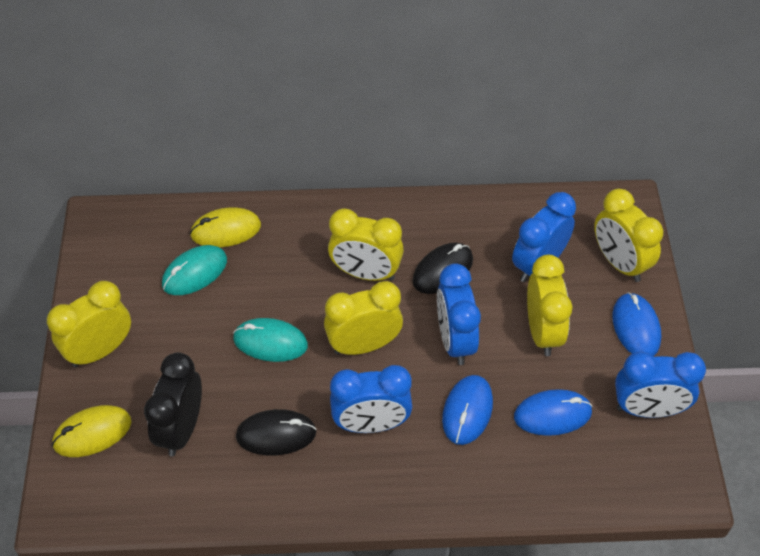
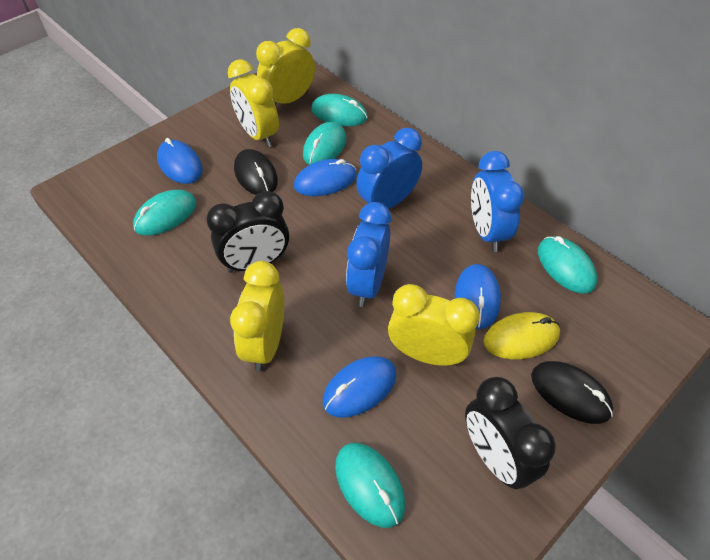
black clock: [144,352,202,456] = 1 -> [206,191,289,273] [465,377,556,490] = 2
blue clock: [330,365,412,433] [437,263,481,365] [512,192,576,282] [615,352,706,418] = 4 -> [346,202,391,307] [356,128,422,209] [471,151,524,252] = 3
blue mouse: [442,375,493,445] [514,389,593,436] [612,292,661,357] = 3 -> [157,138,203,184] [294,159,357,196] [323,356,396,418] [455,264,501,329] = 4
turquoise mouse: [162,245,227,295] [233,318,308,362] = 2 -> [133,190,196,236] [303,122,346,165] [311,94,368,126] [335,443,405,528] [538,236,597,294] = 5
yellow clock: [47,281,131,367] [324,281,403,355] [328,209,404,281] [527,255,573,356] [594,189,663,282] = 5 -> [228,59,279,147] [230,261,284,372] [256,28,315,106] [388,284,480,366] = 4
yellow mouse: [52,405,132,457] [190,208,261,247] = 2 -> [483,312,560,359] = 1

